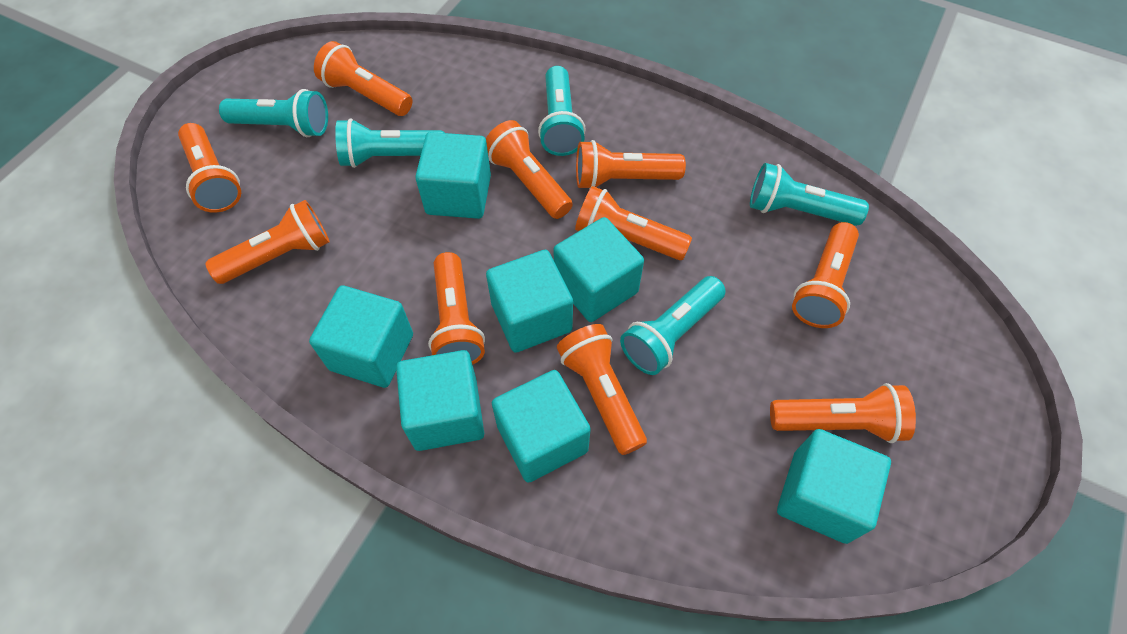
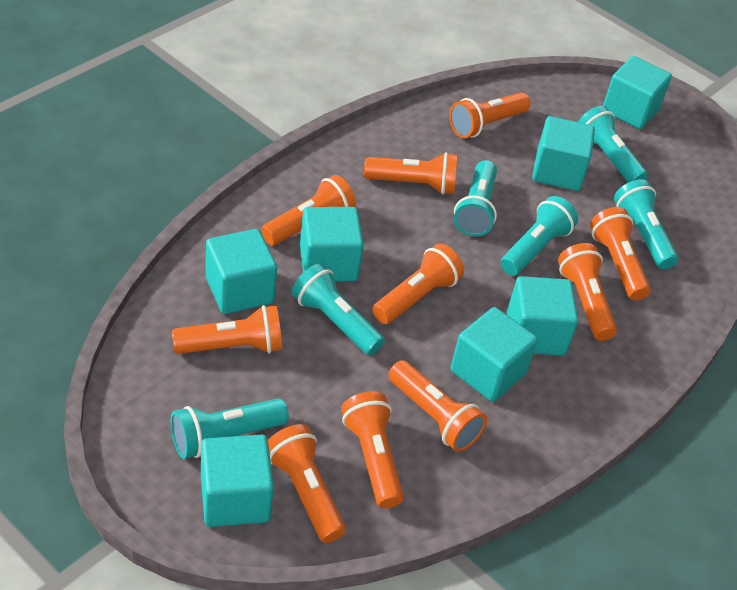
turquoise flashlight: [219,89,328,137] [335,118,445,168] [538,66,586,156] [620,276,726,375] [750,163,869,226] = 5 -> [171,398,289,459] [291,263,385,355] [454,160,497,236] [500,196,578,276] [578,106,648,183] [614,179,678,269] = 6

